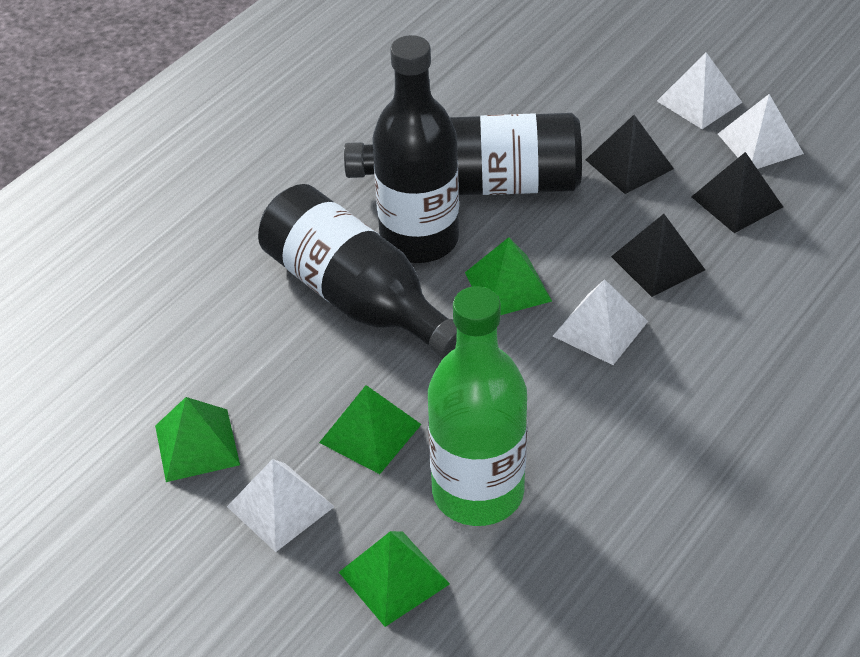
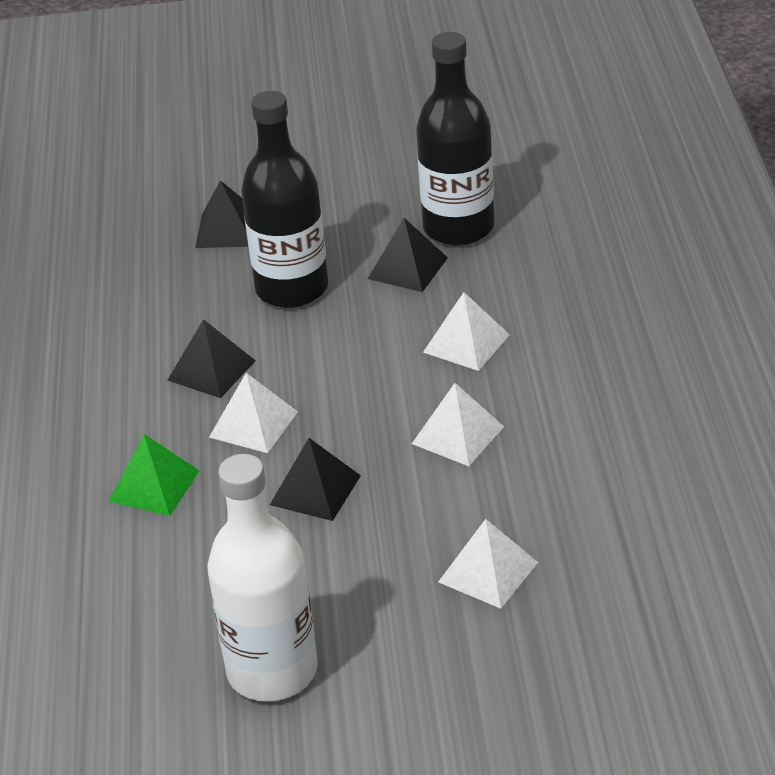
black bottle: [258,184,457,359] [344,113,582,195] [372,35,459,263] = 3 -> [241,91,328,308] [416,32,494,246] = 2
black pyramid: [586,115,674,194] [611,214,705,297] [691,152,783,233] = 3 -> [168,319,256,398] [195,180,248,248] [270,438,361,521] [368,218,448,292] = 4
green bottle: [428,286,527,526] = 1 -> none = 0
green pyramid: [155,397,240,482] [319,385,422,474] [339,531,450,627] [465,237,552,315] = 4 -> [108,434,199,516] = 1
white bottle: none = 0 -> [207,454,318,701] = 1

